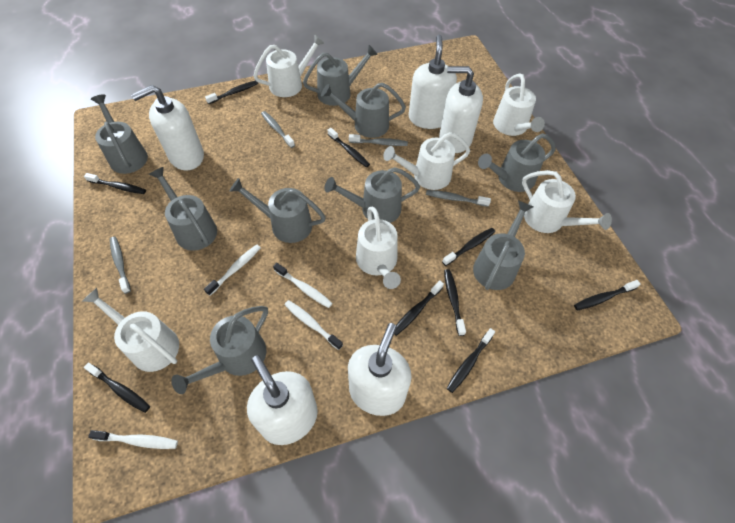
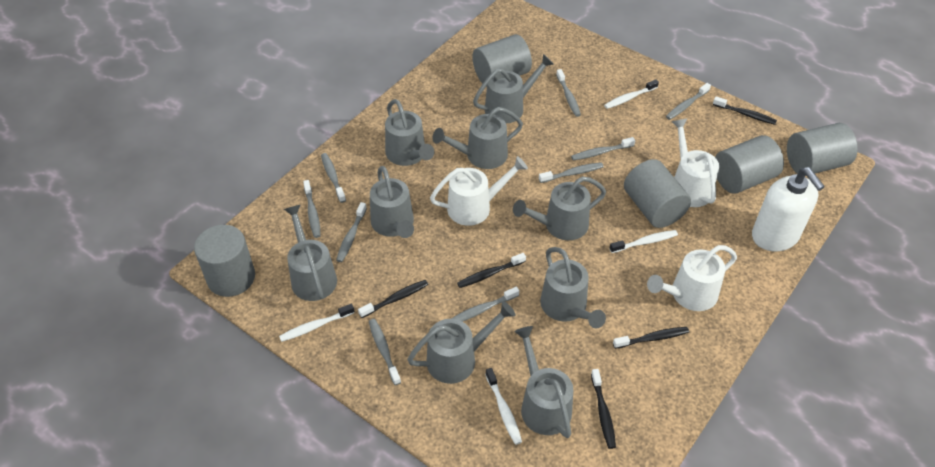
black toothbrush: [84,173,146,194] [84,363,150,413] [205,81,258,104] [328,128,370,167] [394,280,444,336] [442,228,495,266] [444,269,466,336] [446,328,495,393] [574,280,641,311] = 9 -> [358,280,428,318] [457,253,526,288] [591,369,616,449] [613,327,689,349] [713,97,777,125] = 5
grey cylinder: none = 0 -> [194,225,255,297] [472,34,532,87] [624,159,691,228] [715,135,784,194] [787,123,858,176] = 5
grey toothbrush: [110,237,131,294] [261,111,295,148] [349,134,408,146] [426,190,491,207] = 4 -> [303,180,321,238] [321,153,346,203] [336,202,367,262] [369,319,401,385] [451,287,519,322] [539,162,604,183] [556,69,581,117] [571,137,635,161] [666,83,711,120] = 9
white soap dispenser: [131,85,204,171] [247,355,318,445] [348,323,412,416] [409,35,457,129] [439,66,483,153] = 5 -> [752,167,825,251] = 1
white watering can: [82,288,179,372] [254,34,324,97] [356,207,401,289] [383,132,470,190] [493,73,545,136] [522,170,612,233] = 6 -> [430,156,528,226] [647,245,737,311] [672,118,719,207] = 3

